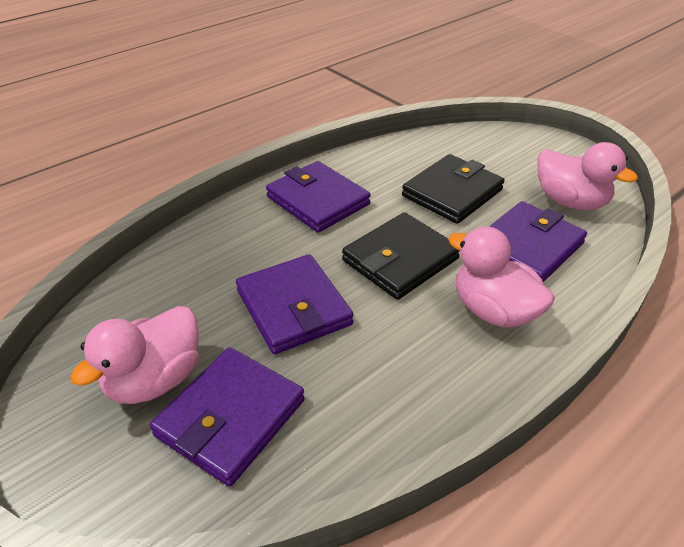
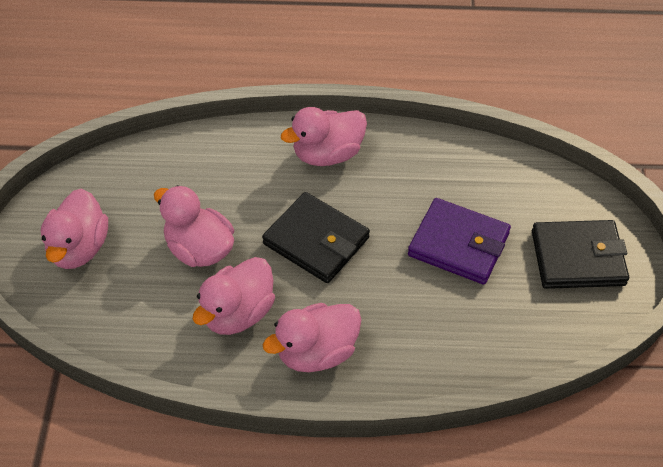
pink duck: [70,306,199,404] [448,227,555,328] [538,142,638,210] = 3 -> [41,188,108,269] [154,185,234,267] [193,257,275,335] [263,303,361,372] [281,107,367,166] = 5
purple wallet: [150,347,305,487] [236,254,354,354] [266,161,371,233] [489,201,587,282] = 4 -> [408,198,511,285] = 1

